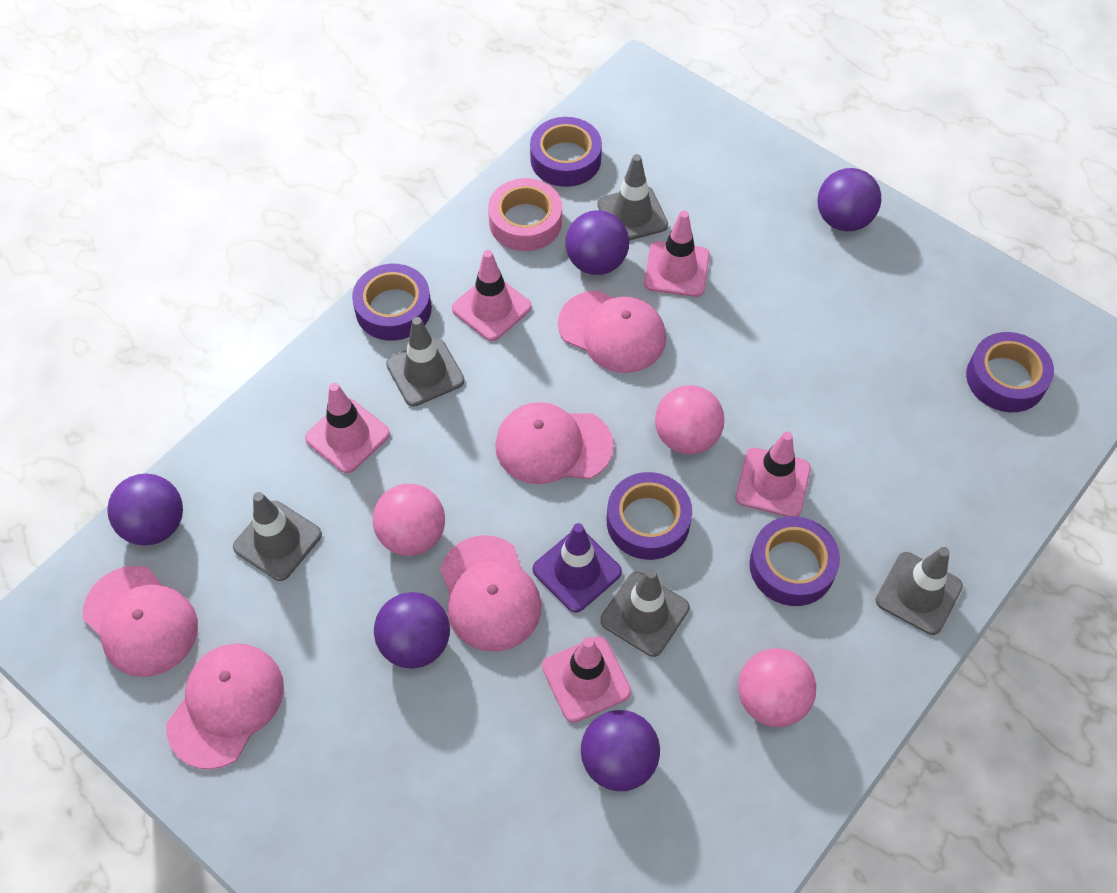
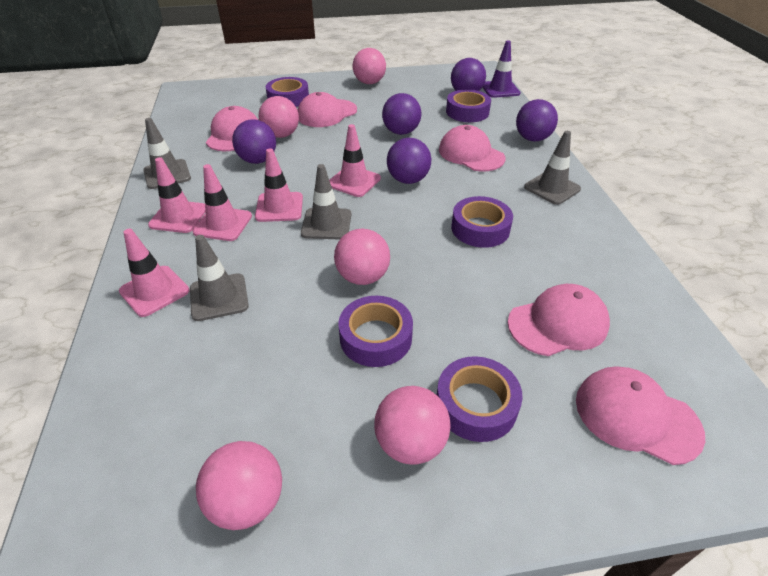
grey traffic cone: [233,492,322,581] [386,317,465,407] [597,154,668,241] [600,569,690,657] [875,547,963,635] = 5 -> [143,118,191,189] [190,235,249,321] [301,164,351,240] [524,131,581,205] = 4
pink ball: [373,484,445,556] [655,385,725,455] [738,648,816,727] = 3 -> [196,441,282,530] [258,96,299,138] [334,229,390,285] [353,48,386,84] [374,386,451,465] = 5
pink tape: [488,178,562,251] = 1 -> none = 0

